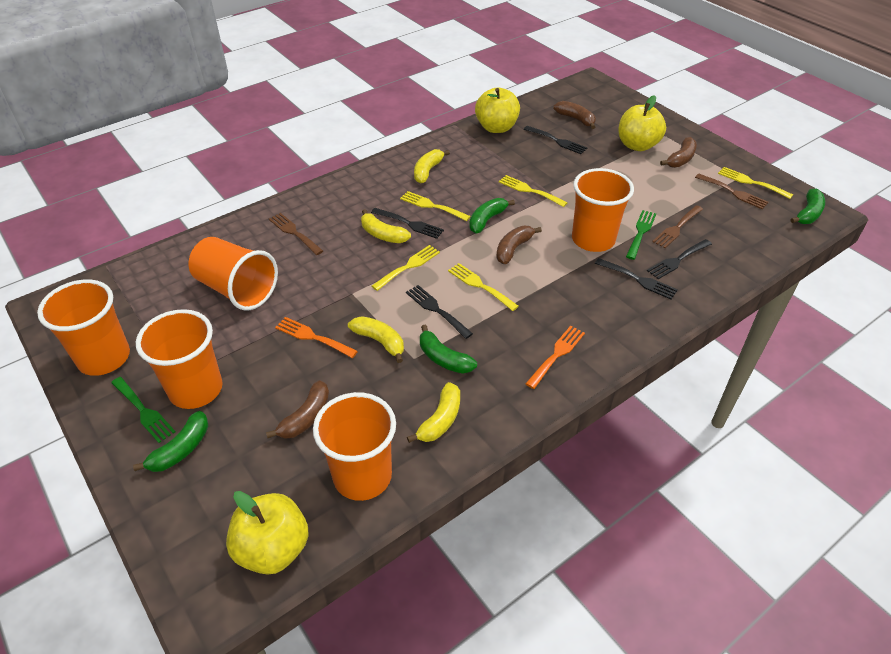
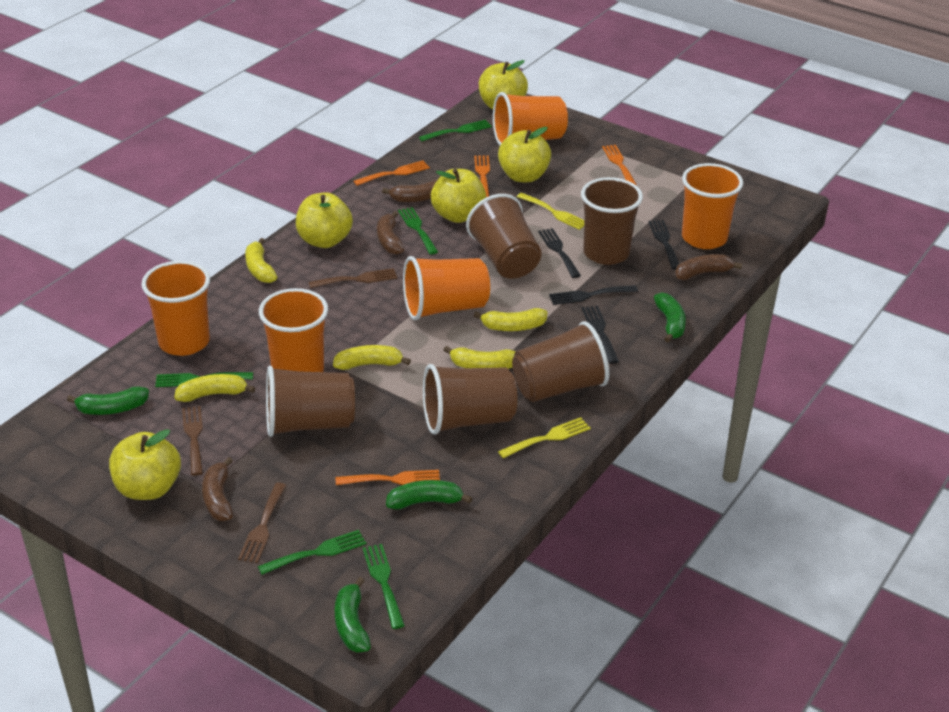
black fork: [371,208,444,239] [406,285,473,339] [524,126,587,154] [595,258,678,299] [647,239,712,279] = 5 -> [538,228,581,278] [549,285,638,305] [582,306,619,364] [649,220,679,270] = 4
brown cup: none = 0 -> [266,366,355,437] [423,364,518,435] [466,194,542,279] [512,321,609,402] [581,177,643,265] = 5
green fork: [111,377,175,443] [626,210,656,260] = 2 -> [155,372,253,387] [258,530,366,575] [362,544,405,629] [398,207,438,254] [419,120,492,141] = 5
orange fork: [275,317,358,358] [525,326,585,389] = 2 -> [336,470,440,485] [354,161,430,186] [474,156,490,197] [602,145,637,186] = 4
yellow apple: [226,491,309,575] [475,87,520,133] [618,95,666,151] = 3 -> [109,429,181,500] [296,192,353,248] [431,169,486,223] [479,60,528,110] [498,127,551,182] = 5
yellow banana: [348,316,404,363] [361,209,411,243] [407,382,460,443] [414,149,450,183] = 4 -> [174,374,255,402] [245,238,277,283] [333,345,411,370] [444,346,515,369] [474,308,548,331] = 5
yellow fork: [372,245,440,291] [400,191,471,221] [448,263,519,311] [499,175,568,207] [718,167,793,199] = 5 -> [498,417,591,458] [517,193,584,230] = 2

